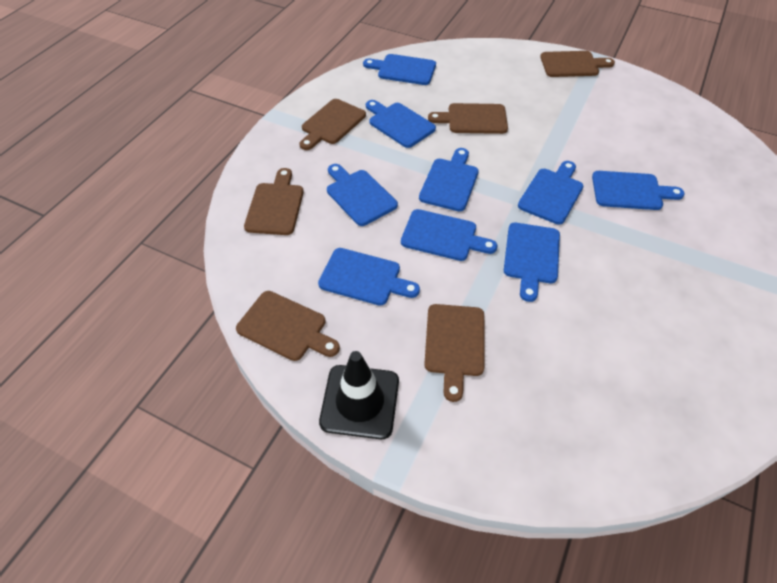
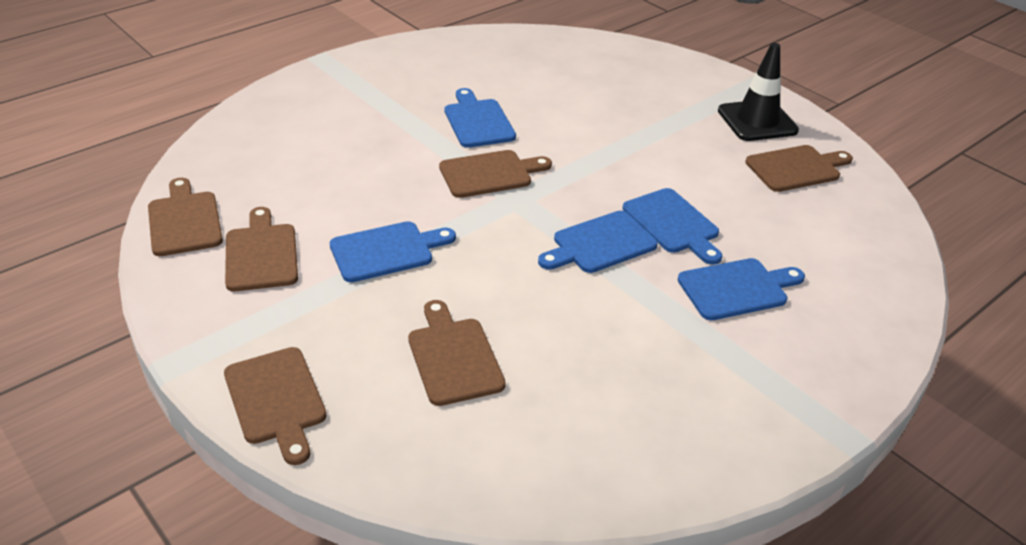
blue cutting board: [318,248,420,306] [327,164,398,226] [363,54,436,85] [366,100,436,148] [401,209,497,261] [419,148,479,211] [504,223,560,302] [518,161,583,225] [592,171,685,210] = 9 -> [330,221,456,282] [445,88,516,148] [538,211,658,273] [623,188,722,265] [678,258,805,321] = 5

